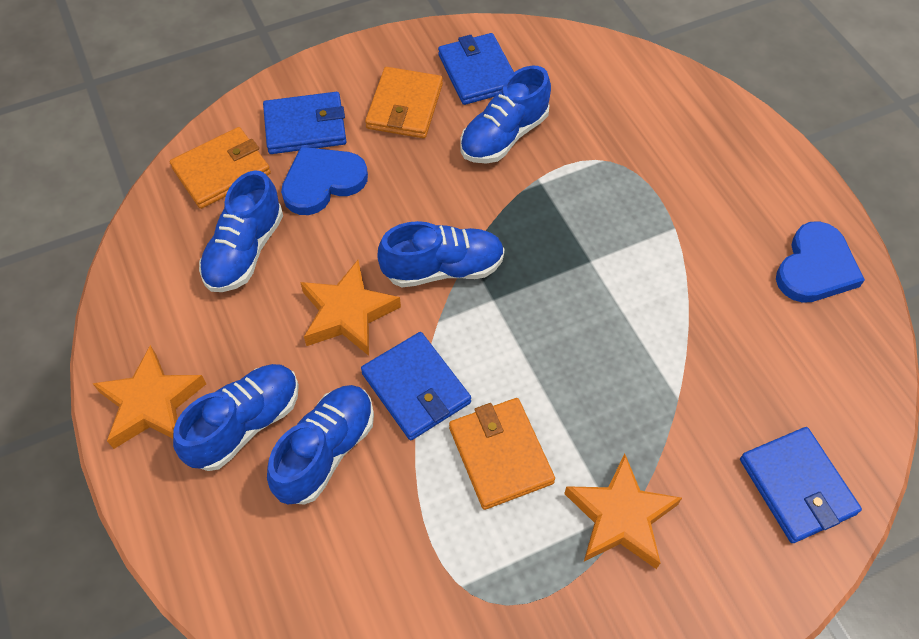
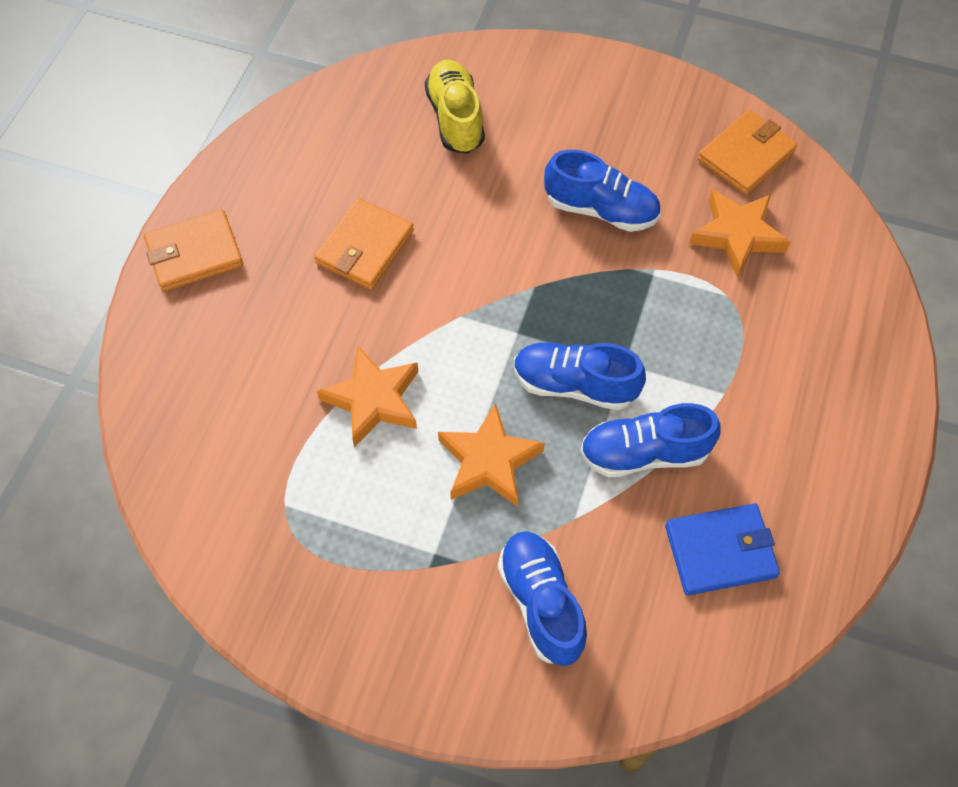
blue heart: [281,147,368,215] [776,221,865,303] = 2 -> none = 0
blue shoe: [173,364,299,471] [199,170,283,292] [267,385,374,505] [377,221,505,287] [460,65,551,163] = 5 -> [498,531,587,666] [514,342,646,410] [544,150,661,232] [580,403,721,477] = 4
blue wallet: [263,92,347,154] [361,332,471,440] [438,33,514,105] [740,427,862,543] = 4 -> [665,503,780,595] = 1
yellow shoe: none = 0 -> [425,60,485,154] = 1

